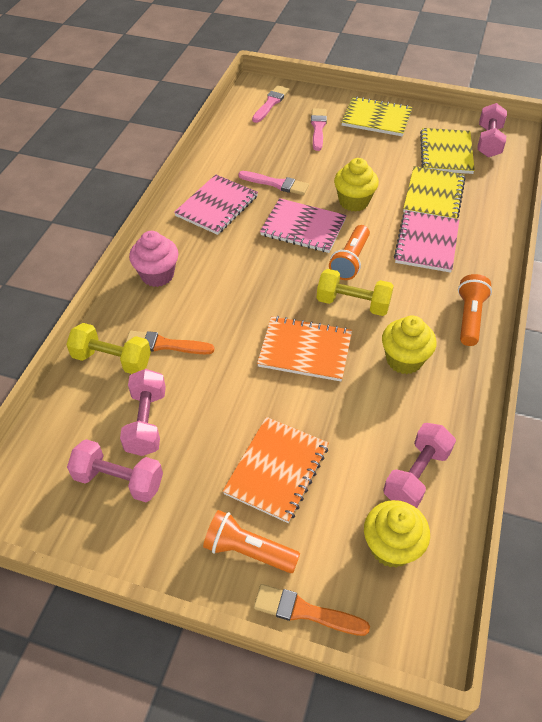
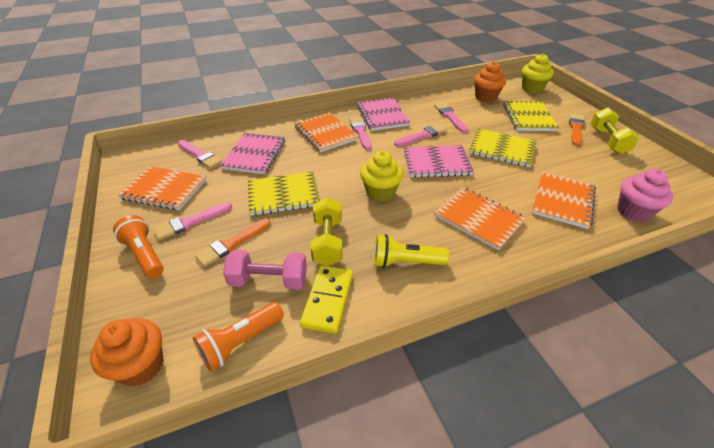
orange cupcake: none = 0 -> [90,318,163,386] [474,62,506,102] = 2
orange flashlight: [203,510,300,573] [329,225,370,280] [458,274,492,346] = 3 -> [113,215,164,278] [193,302,284,371] = 2
orange notebook: [223,417,329,523] [257,316,352,381] = 2 -> [118,166,206,210] [294,113,358,152] [434,187,526,250] [532,171,596,229] = 4
pink brush: [238,171,309,195] [252,85,289,123] [311,108,327,151] = 3 -> [153,202,232,240] [178,140,222,169] [349,117,372,151] [394,124,447,147] [434,102,468,133] = 5
pink dumbbell: [67,439,163,502] [120,369,166,456] [383,423,456,508] [477,103,507,157] = 4 -> [223,250,307,290] = 1
yellow cupcake: [334,158,379,212] [364,500,430,568] [382,315,436,374] = 3 -> [360,151,403,202] [522,54,554,93] = 2
yellow domino: none = 0 -> [300,265,353,334] = 1
yellow flashlight: none = 0 -> [374,234,449,268] = 1

